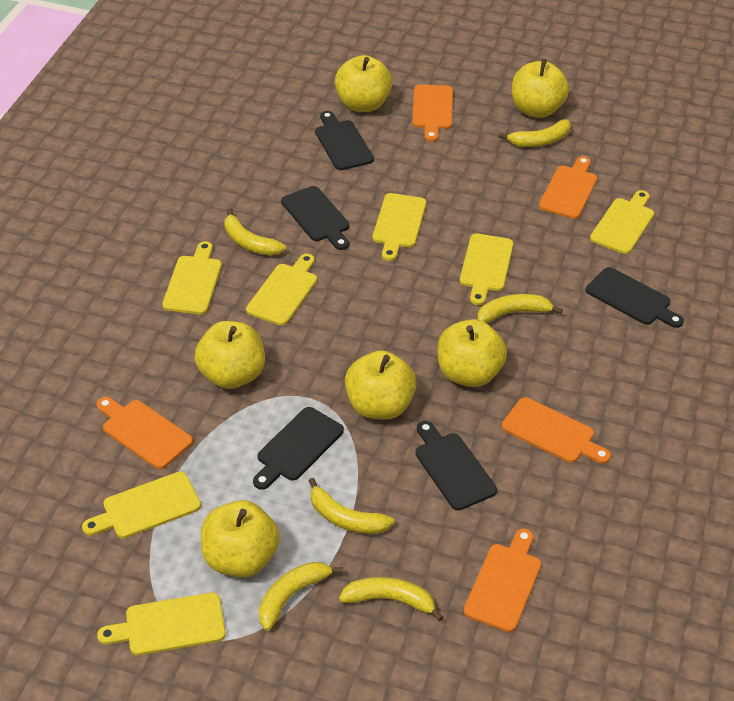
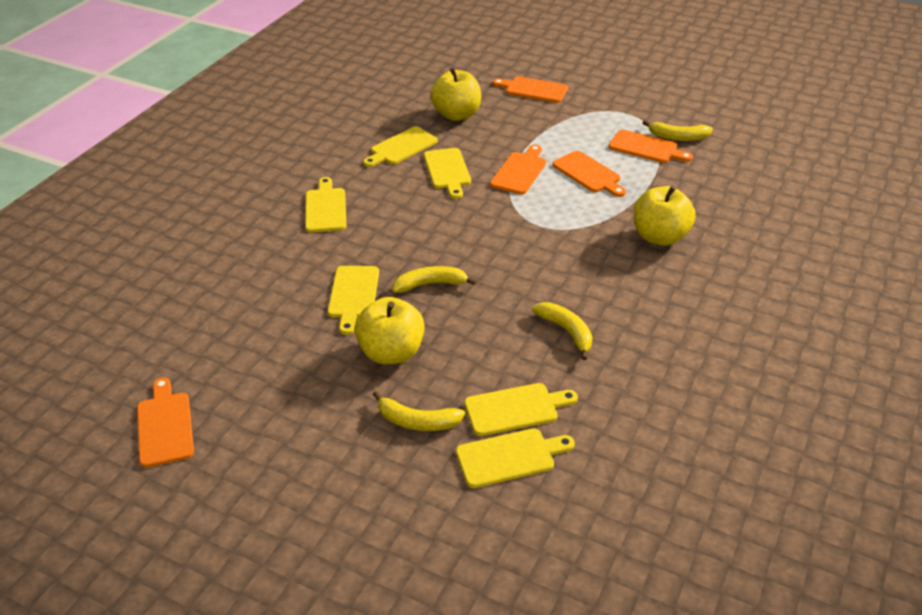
black cutting board: [253,407,344,490] [281,186,349,250] [315,111,374,170] [415,421,497,510] [586,267,684,328] = 5 -> none = 0
yellow apple: [194,321,265,389] [201,500,280,577] [335,55,392,112] [345,350,416,420] [438,319,507,387] [512,59,569,118] = 6 -> [355,297,425,364] [430,68,481,121] [634,186,696,246] = 3
yellow banana: [225,208,286,256] [259,562,343,631] [308,478,394,534] [339,577,444,622] [477,294,563,323] [499,119,571,147] = 6 -> [373,391,465,431] [392,266,477,293] [532,302,593,360] [642,120,713,141] = 4
yellow cutting board: [82,472,201,538] [97,592,226,655] [162,241,222,315] [246,254,317,326] [373,193,426,261] [460,233,513,305] [590,190,654,254] = 7 -> [305,177,346,232] [328,266,379,335] [363,127,438,167] [424,148,471,199] [456,428,575,488] [465,383,578,436] = 6

